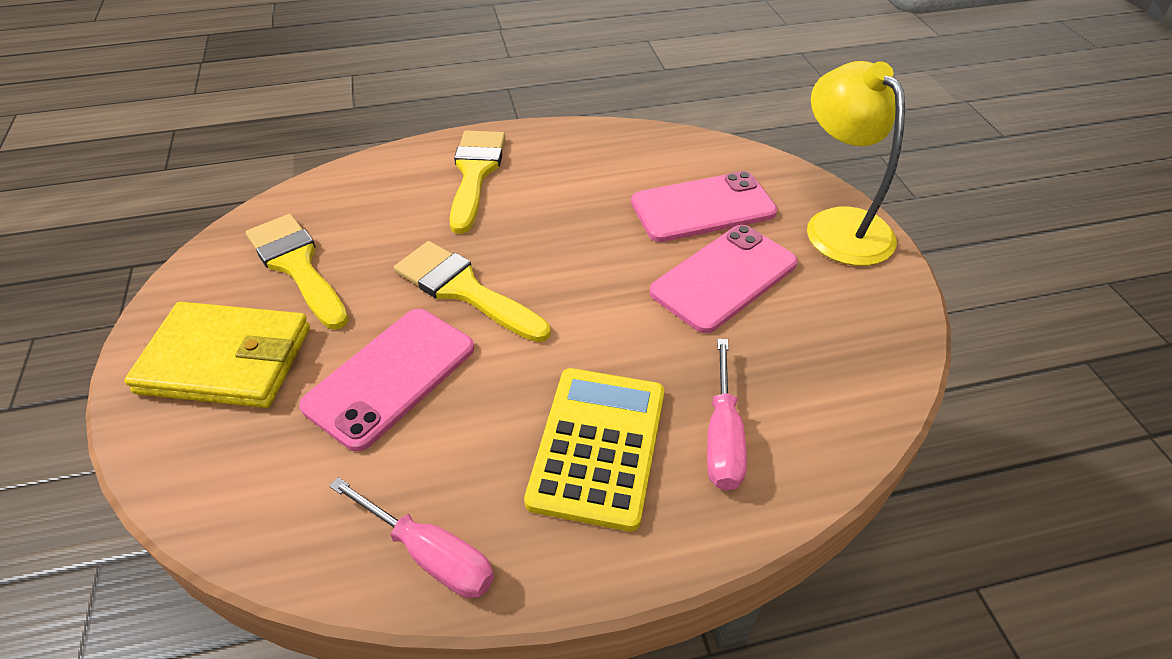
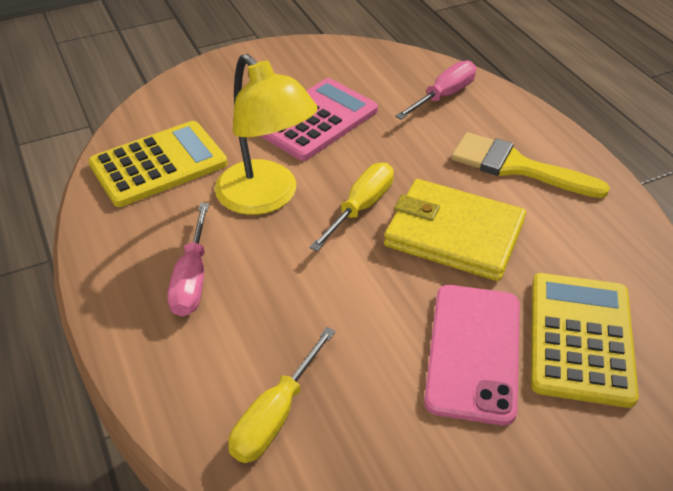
pink calculator: none = 0 -> [261,78,378,161] = 1
pink phone: [299,309,474,451] [631,171,777,242] [650,225,798,333] = 3 -> [424,285,520,425] = 1
yellow brush: [246,214,349,329] [394,241,550,342] [449,131,506,234] = 3 -> [451,132,610,198] = 1
yellow calculator: [524,368,664,532] = 1 -> [88,121,227,207] [531,273,639,408] = 2
yellow screwdriver: none = 0 -> [228,327,336,463] [309,163,394,251] = 2

